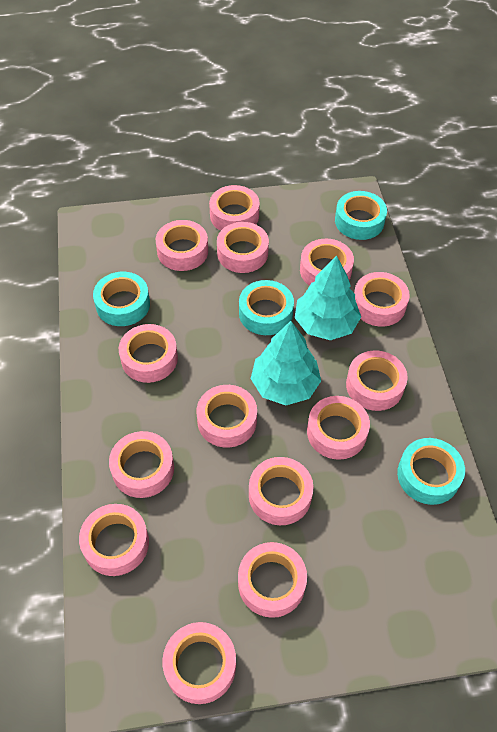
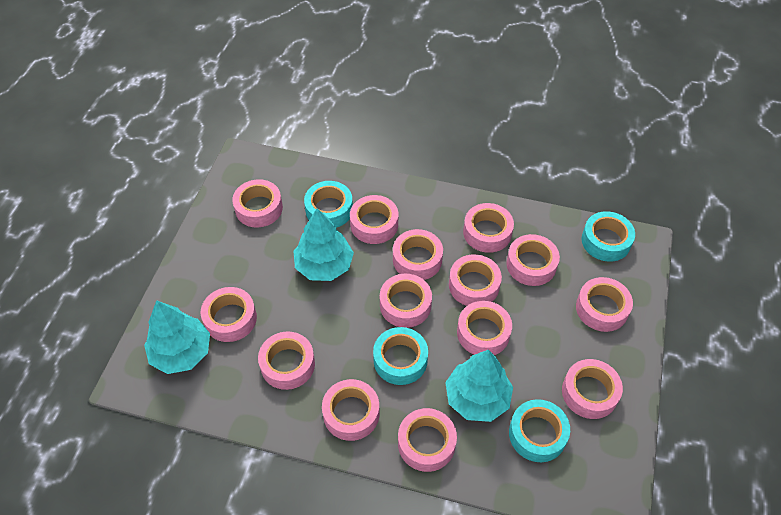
turquoise tree: [251,321,321,406] [295,256,361,340] = 2 -> [144,300,210,374] [294,208,354,281] [445,350,513,422] = 3

